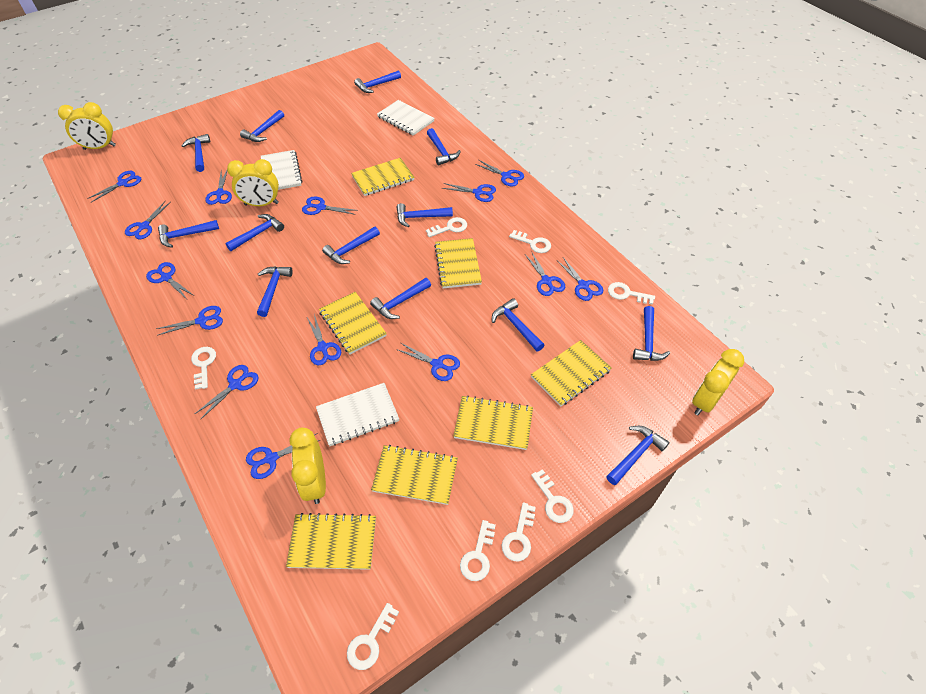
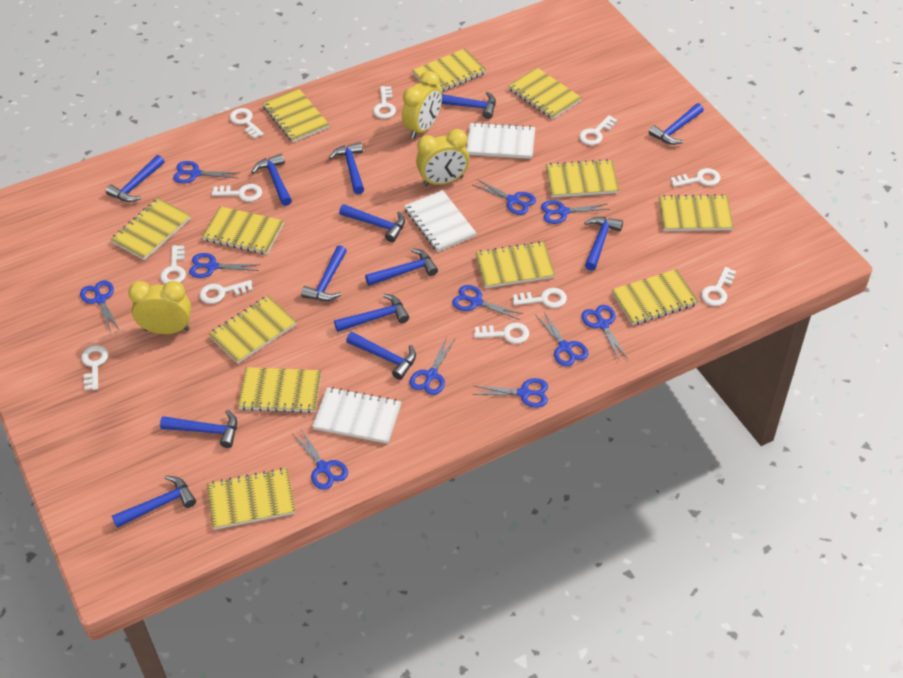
blue scissors: [87,171,141,202] [125,201,171,239] [146,262,193,298] [156,306,223,336] [195,365,258,419] [205,171,232,205] [246,433,320,479] [302,197,358,215] [306,314,341,365] [396,343,460,381] [442,183,496,202] [475,160,524,187] [525,251,565,296] [556,257,603,301] = 14 -> [80,280,120,333] [173,161,239,184] [189,253,260,278] [293,430,348,490] [410,337,455,395] [452,285,523,320] [472,378,548,408] [473,179,536,215] [536,312,589,367] [541,200,610,224] [581,305,628,361] = 11
white key: [191,347,216,389] [347,603,399,670] [426,217,467,237] [460,520,496,581] [502,502,536,562] [509,230,551,253] [531,469,574,523] [608,282,655,305] = 8 -> [81,345,108,390] [160,245,186,284] [199,280,253,304] [211,184,262,202] [229,108,264,139] [373,86,396,119] [474,323,529,344] [513,288,567,308] [579,115,617,145] [670,168,721,187] [701,267,736,306] = 11
yellow clock: [58,102,116,150] [227,159,279,206] [290,428,326,504] [692,349,744,415] = 4 -> [128,281,191,334] [402,71,442,139] [416,129,469,186] = 3
yellow notebook: [286,513,376,570] [319,292,387,355] [351,158,414,196] [371,445,458,505] [434,238,482,288] [453,395,533,450] [531,340,612,406] = 7 -> [110,198,191,260] [202,206,284,254] [207,468,295,530] [209,296,297,364] [238,367,321,413] [263,88,329,142] [412,48,486,92] [475,241,555,288] [508,68,582,119] [546,159,619,198] [612,269,699,325] [659,194,734,231] = 12

